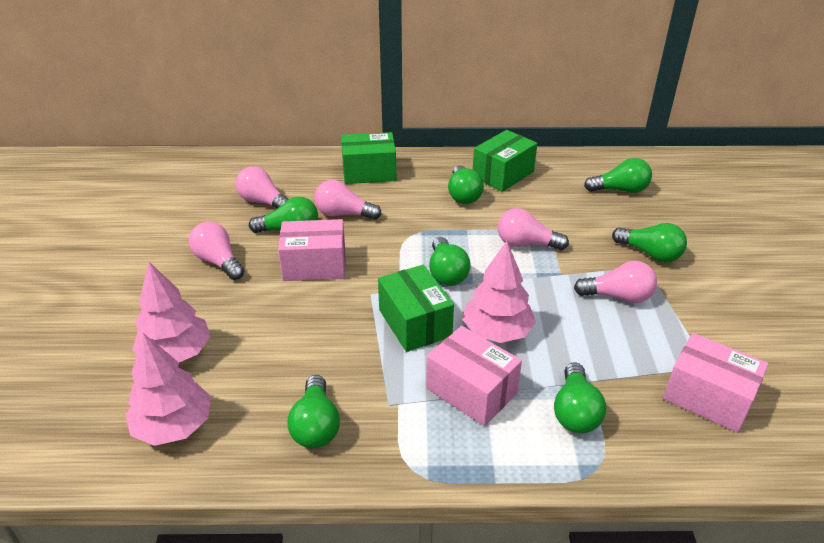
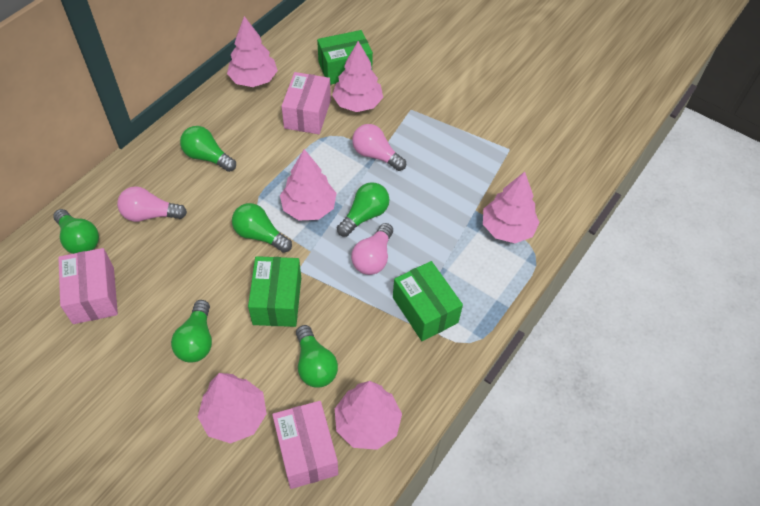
green light bulb: [249,197,318,233] [288,375,340,448] [429,237,471,286] [448,165,484,204] [554,362,606,433] [584,158,652,193] [612,223,687,262] = 7 -> [53,209,99,254] [171,300,212,363] [180,126,236,172] [232,203,292,253] [296,325,338,388] [337,182,390,237] = 6
pink light bulb: [189,222,244,280] [235,166,289,209] [314,180,382,220] [497,208,569,250] [574,261,657,303] = 5 -> [117,186,187,222] [351,223,393,275] [352,124,406,171] = 3
pink tree: [125,333,211,446] [132,262,211,362] [462,241,536,343] = 3 -> [198,373,267,443] [227,16,278,87] [280,149,337,220] [332,41,383,112] [335,381,402,450] [483,172,540,243] = 6

